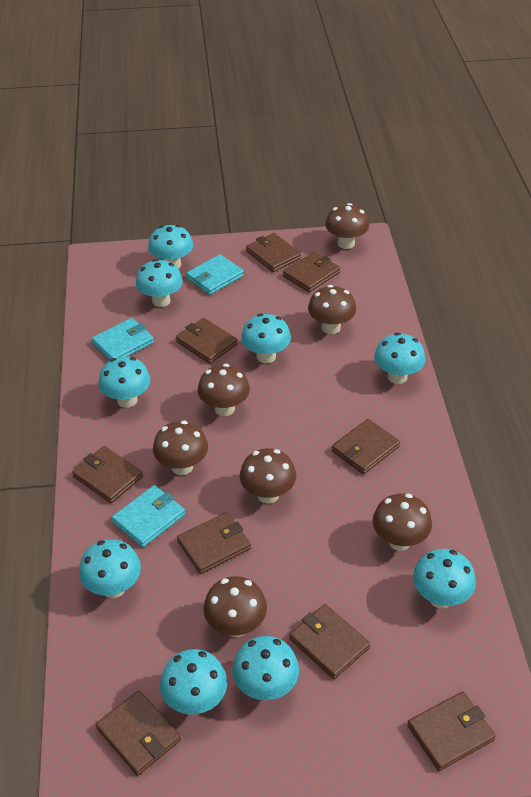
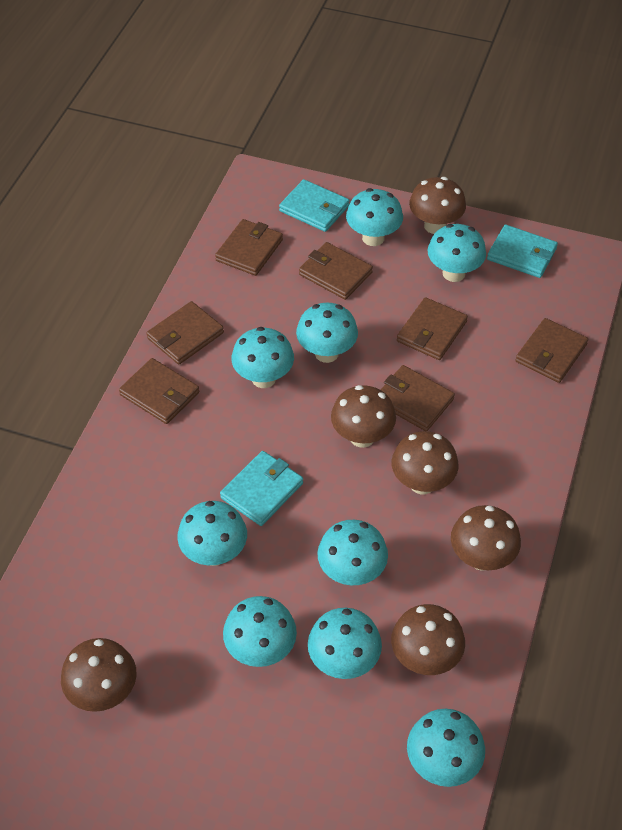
brown mushroom: [153,421,208,475] [197,364,250,416] [203,576,267,637] [240,448,296,504] [308,285,356,334] [325,203,369,249] [372,493,432,551] = 7 -> [61,638,136,712] [331,385,396,448] [391,604,465,675] [392,431,459,494] [409,177,466,234] [451,505,521,571] = 6
brown wallet: [72,446,143,503] [96,690,181,776] [176,318,238,364] [177,512,251,574] [246,233,301,272] [283,252,340,292] [289,604,370,679] [332,419,400,474] [407,691,496,771] = 9 -> [119,358,199,424] [146,301,224,364] [215,219,283,276] [299,242,373,300] [381,365,455,431] [397,297,468,360] [516,318,588,383] = 7

